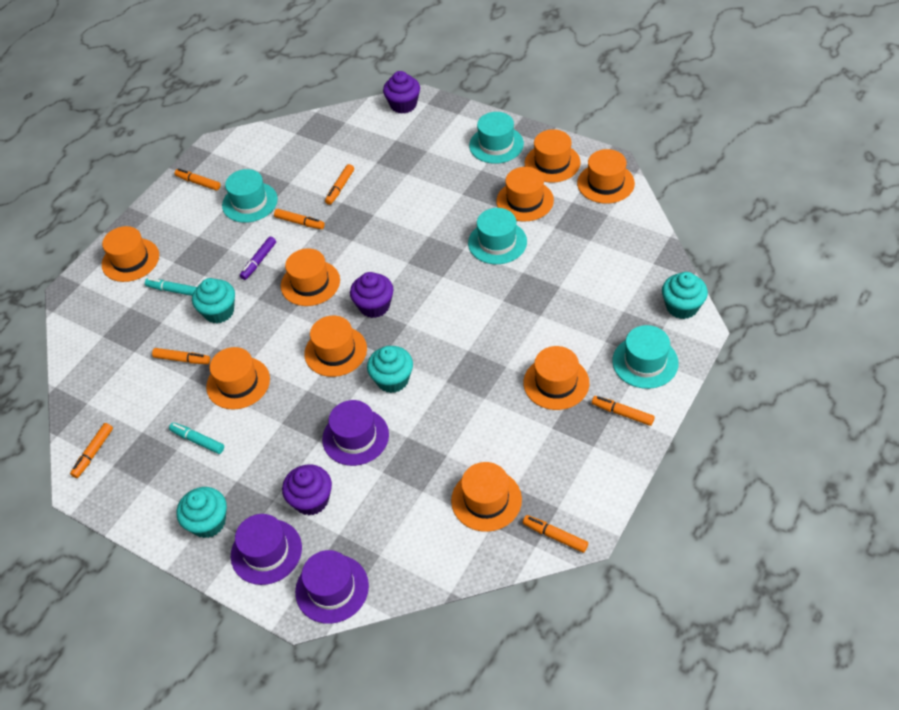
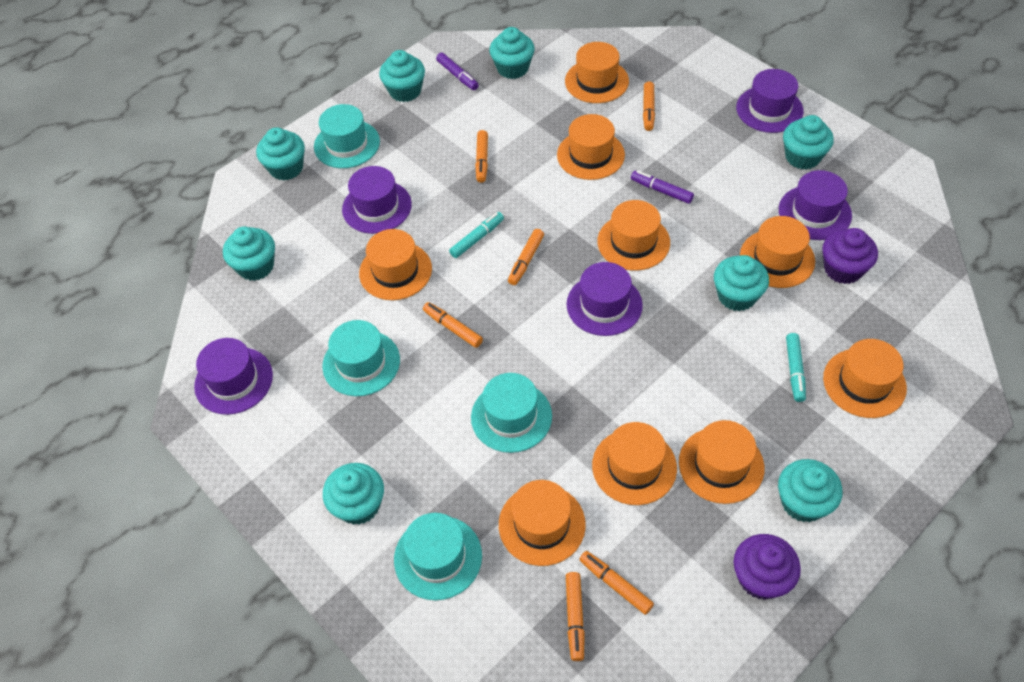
orange marker: [70,423,113,478] [152,348,210,364] [174,168,220,191] [274,209,325,229] [325,164,354,205] [523,515,588,553] [592,396,655,426] = 7 -> [423,302,483,348] [475,130,488,183] [508,229,544,285] [566,572,585,661] [579,551,654,615] [643,81,655,131] = 6
purple cupcake: [282,464,332,516] [350,272,393,318] [383,71,420,114] = 3 -> [734,534,801,600] [822,228,878,284] = 2
purple hat: [231,514,302,585] [295,550,369,624] [322,400,389,466] = 3 -> [194,338,273,415] [342,166,412,234] [567,262,643,336] [736,69,804,133] [779,170,852,240] = 5
purple marker: [240,237,276,280] = 1 -> [436,53,479,90] [631,171,694,204] = 2
turquoise cupcake: [177,487,227,538] [192,278,235,323] [367,346,413,393] [662,272,708,319] = 4 -> [223,226,275,281] [256,127,305,181] [323,463,384,525] [379,50,425,102] [489,27,534,79] [714,255,769,311] [778,459,842,522] [783,115,834,170] = 8

